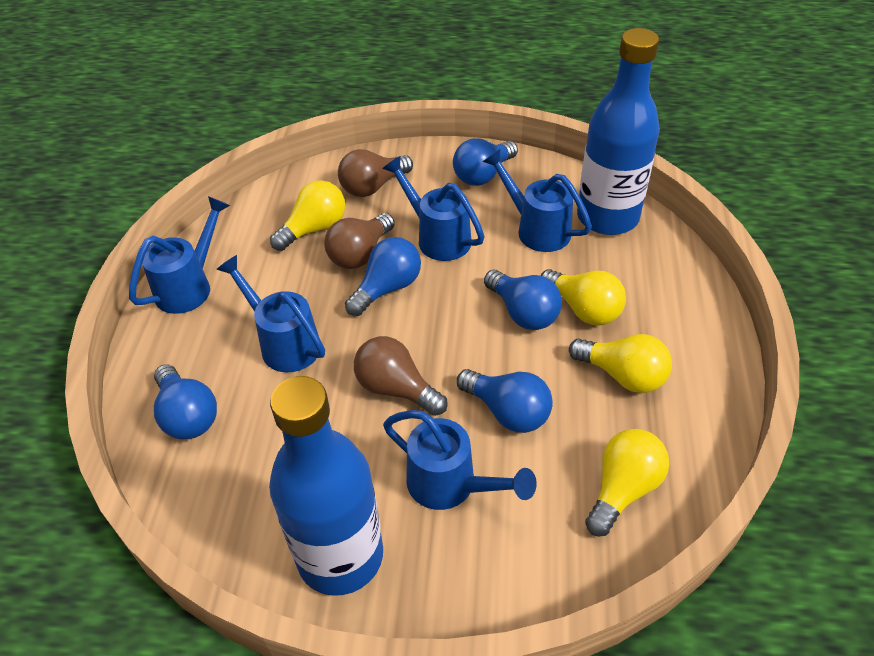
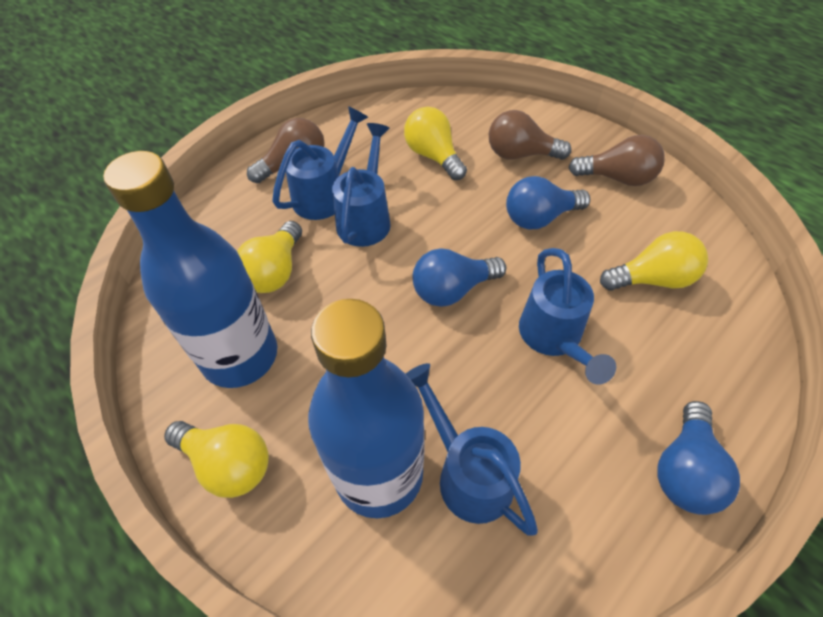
blue light bulb: [154,364,217,439] [345,237,421,316] [453,138,518,186] [457,369,553,433] [484,270,562,330] = 5 -> [413,249,506,307] [506,176,590,229] [658,401,740,515] = 3
blue watering can: [129,196,230,314] [216,255,325,372] [382,156,485,261] [383,410,537,510] [483,149,592,252] = 5 -> [272,106,368,220] [332,123,391,247] [406,363,538,536] [519,248,616,385] = 4

